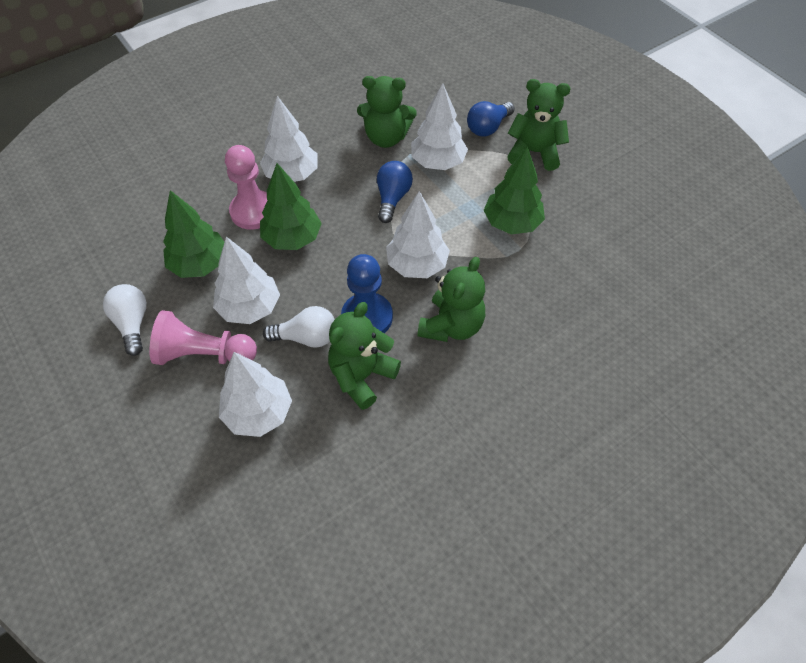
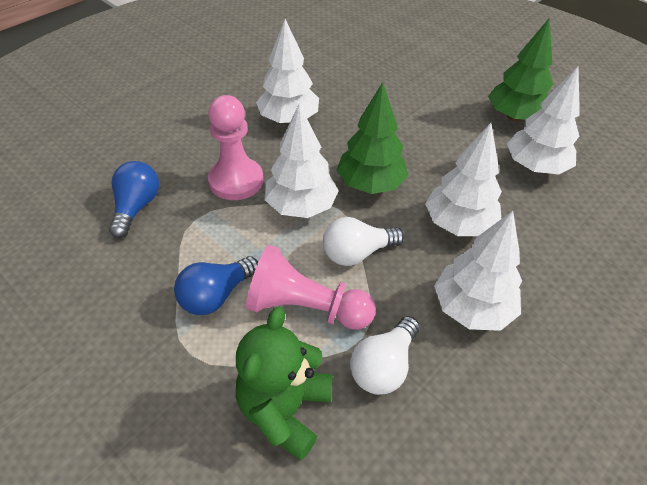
blue pawn: [341,254,393,333] = 1 -> none = 0
green teddy bear: [328,302,401,410] [357,76,417,148] [418,257,485,342] [507,79,570,171] = 4 -> [236,306,333,460] = 1
green tree: [163,190,224,278] [260,163,322,250] [483,146,545,234] = 3 -> [337,82,409,194] [488,17,553,121] = 2

